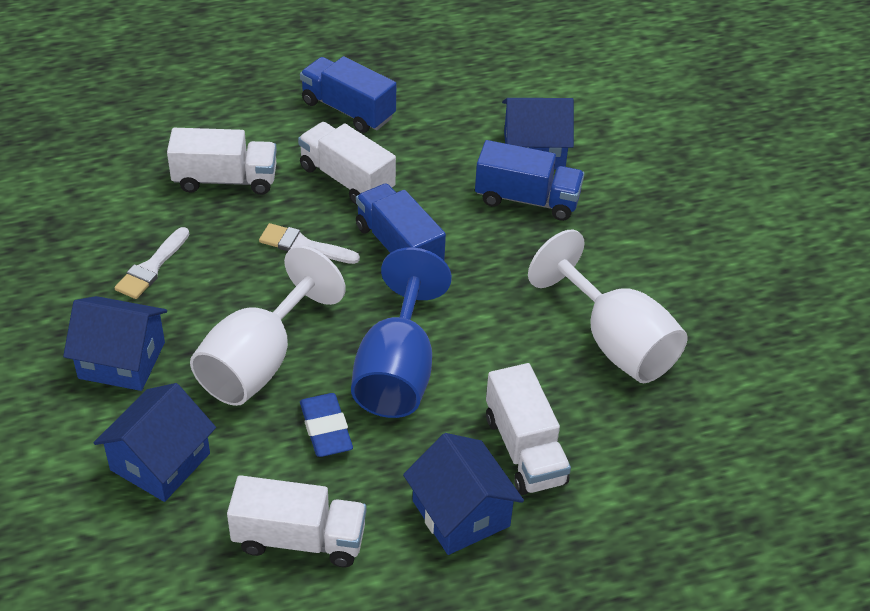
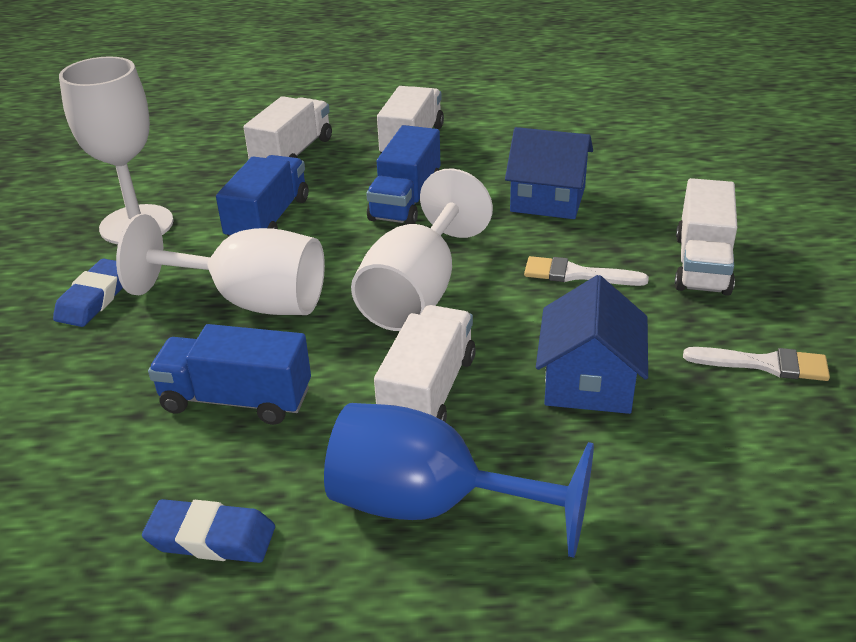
blue eraser: [300,393,353,457] = 1 -> [53,258,123,327] [142,499,275,563] = 2
blue house: [63,296,167,391] [93,383,216,502] [403,433,524,555] [502,98,574,169] = 4 -> [505,127,593,219] [536,275,648,414] = 2
white goblet: [190,246,346,406] [528,229,688,383] = 2 -> [59,56,173,244] [116,214,325,315] [351,168,493,331] = 3

